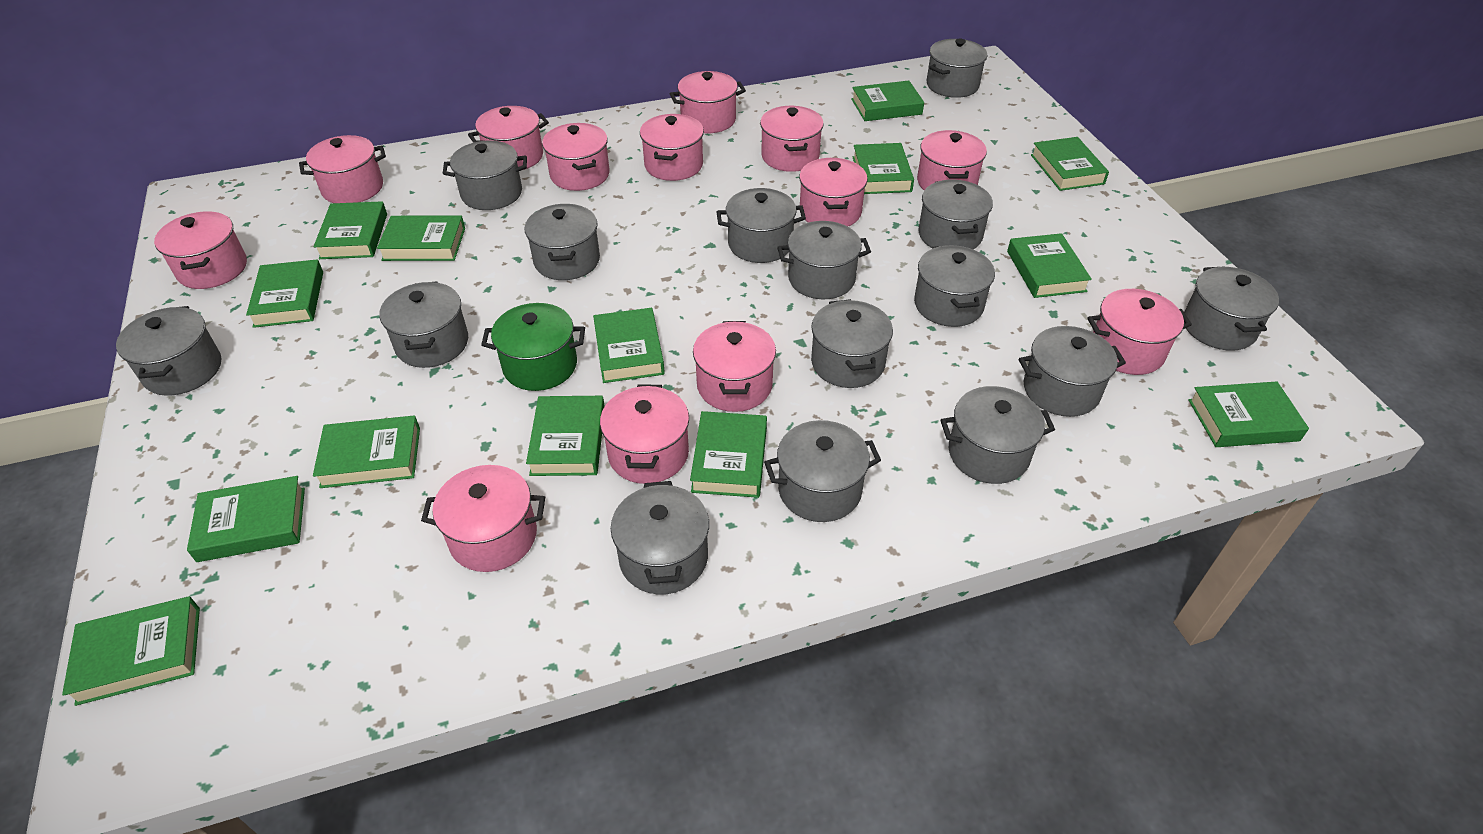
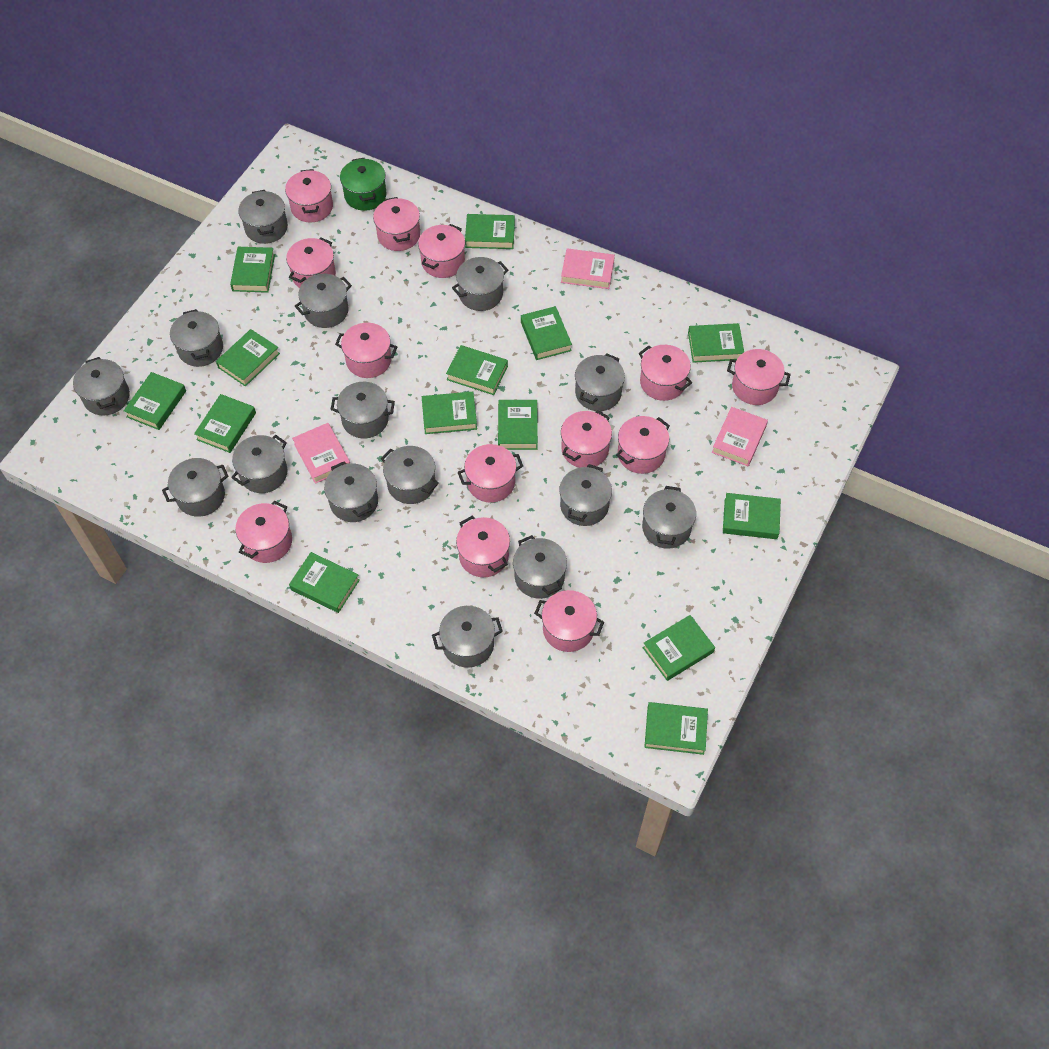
pink book: none = 0 -> [292,423,350,484] [561,248,615,289] [712,407,768,466] = 3

